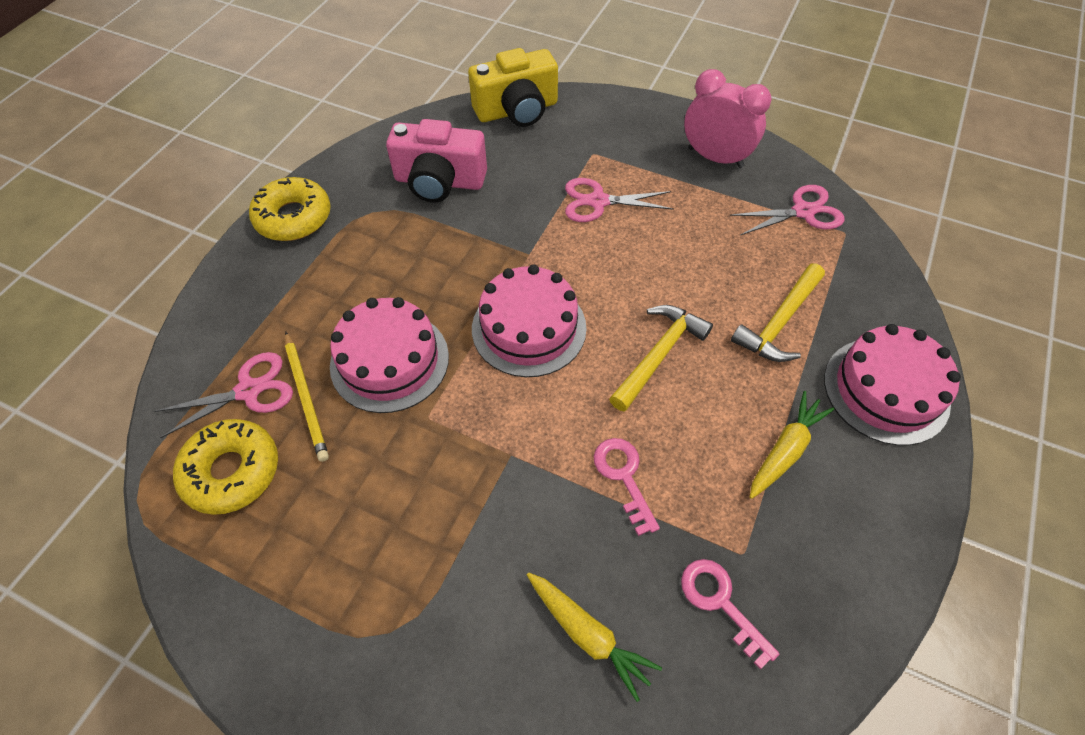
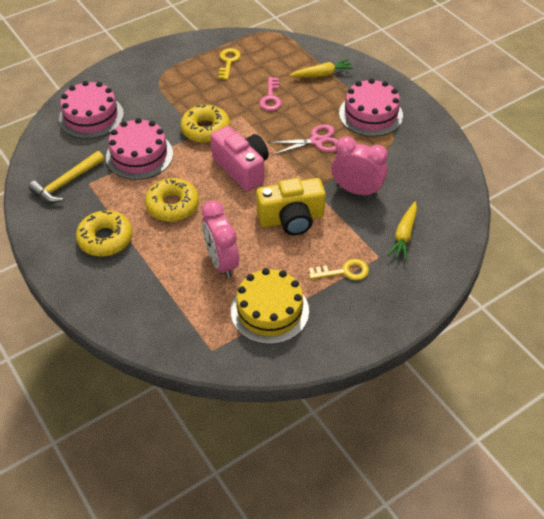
pink clock: [684,69,772,168] = 1 -> [202,200,239,278] [331,136,388,197] = 2
pink key: [594,438,660,536] [681,559,780,669] = 2 -> [259,77,282,111] = 1
pink scissors: [154,352,293,438] [565,178,674,222] [730,185,844,235] = 3 -> [268,124,338,155] = 1
yellow cake: none = 0 -> [231,268,309,344] = 1
yellow donut: [173,419,278,515] [249,177,331,241] = 2 -> [76,210,133,257] [145,178,199,222] [180,105,230,143] = 3
yellow hammer: [609,305,713,412] [731,264,825,362] = 2 -> [29,151,104,203] = 1
yellow key: none = 0 -> [218,48,241,80] [309,259,369,280] = 2
yellow pencil: [285,331,329,462] = 1 -> none = 0

